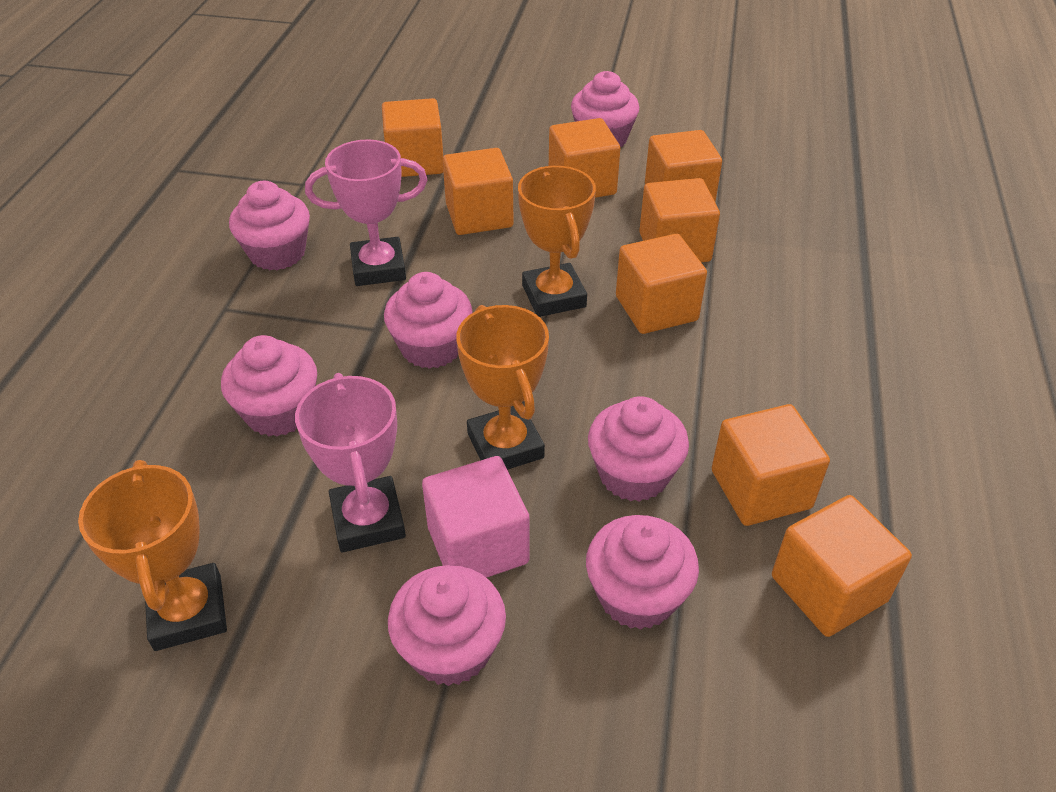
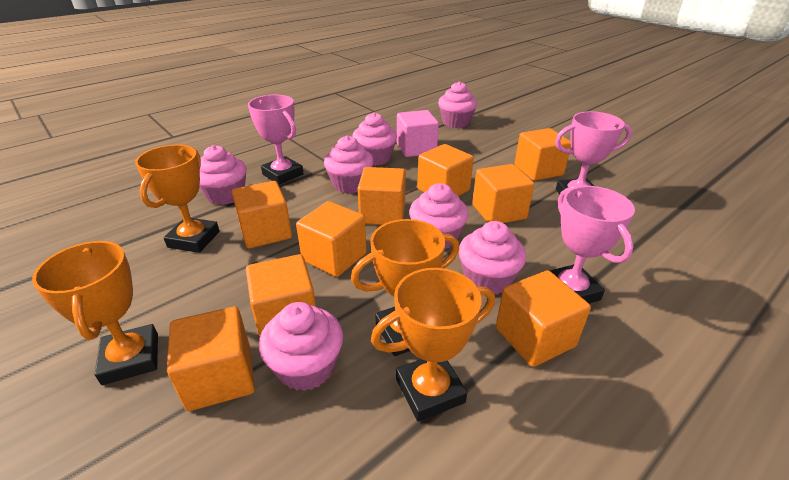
orange cube: [382,98,443,177] [443,148,514,235] [549,118,620,198] [616,234,707,334] [639,178,720,262] [645,130,722,202] [712,404,830,526] [772,495,912,637] = 8 -> [167,306,255,411] [232,181,292,248] [246,254,316,337] [296,201,366,277] [358,167,406,225] [417,144,474,196] [472,164,534,223] [496,270,591,367] [515,128,571,181] = 9
orange trophy: [78,460,227,651] [456,305,549,470] [518,166,596,317] = 3 -> [32,241,158,385] [135,145,220,253] [351,219,459,356] [371,268,495,421] = 4
pink trophy: [295,373,406,552] [305,139,427,286] = 2 -> [248,95,304,185] [550,186,635,304] [555,111,632,194] = 3

